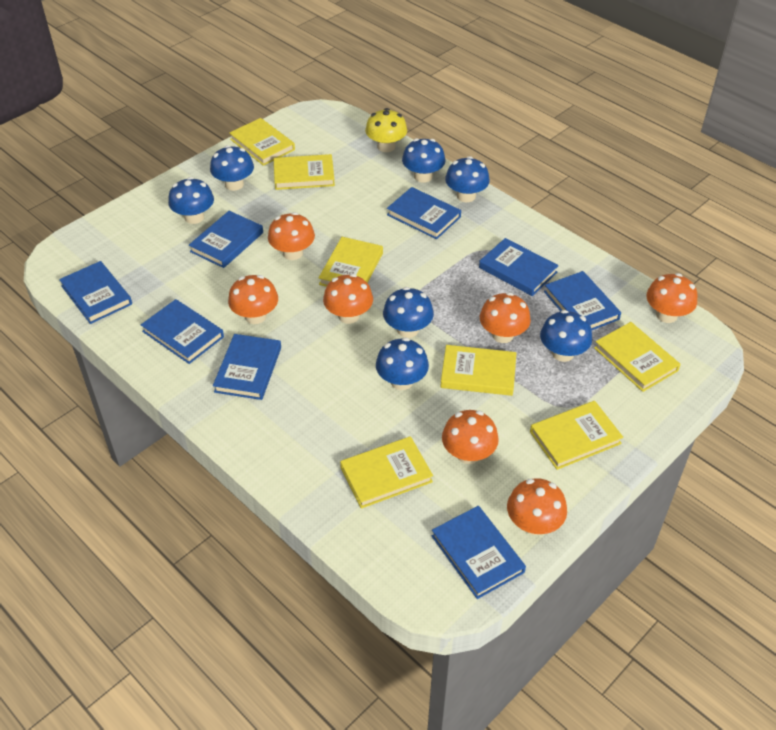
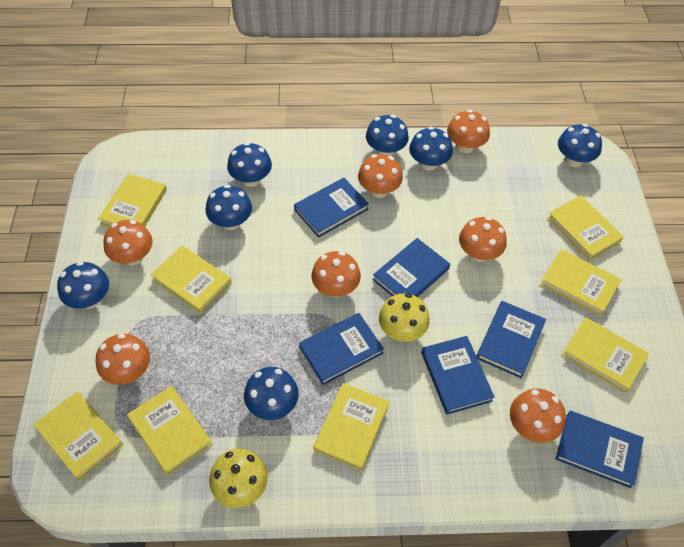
blue book: [59,261,132,324] [141,299,224,364] [189,211,263,268] [213,334,281,400] [387,187,461,239] [432,506,526,599] [479,238,559,296] [544,271,621,330] = 8 -> [294,178,369,238] [299,313,384,385] [373,238,450,297] [421,336,495,415] [477,301,546,378] [556,411,644,488] = 6
yellow book: [229,118,295,166] [274,154,335,190] [319,237,383,287] [340,436,433,509] [440,345,516,396] [530,401,623,470] [594,322,681,392] = 7 -> [33,391,123,481] [98,174,167,227] [127,386,212,475] [151,245,232,314] [313,383,389,471] [540,249,622,316] [547,195,624,261] [562,317,649,393] = 8
yellow mushroom: [365,108,407,152] = 1 -> [209,449,268,508] [379,293,430,342] = 2

